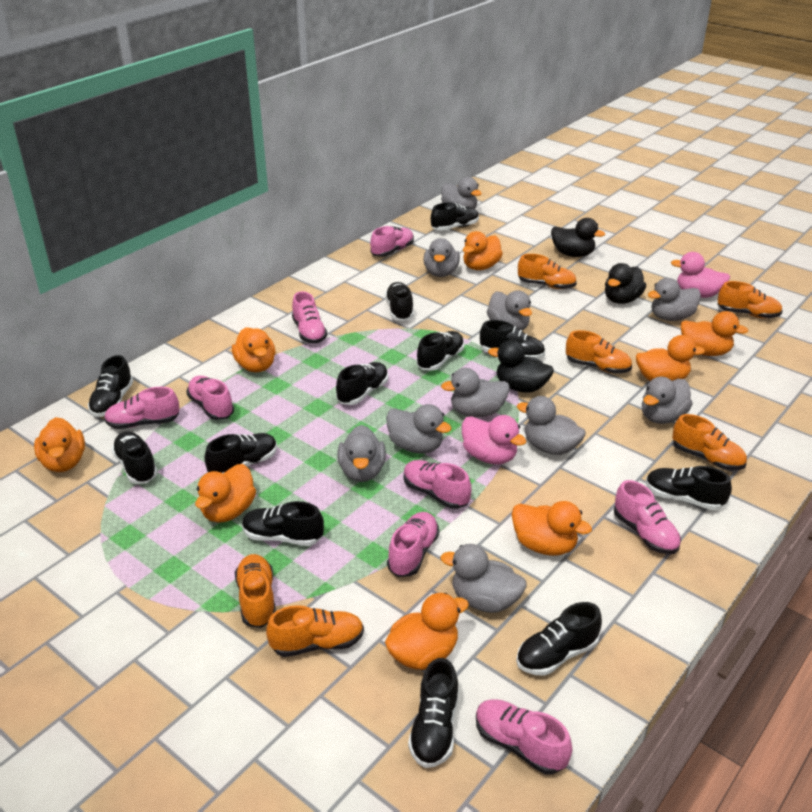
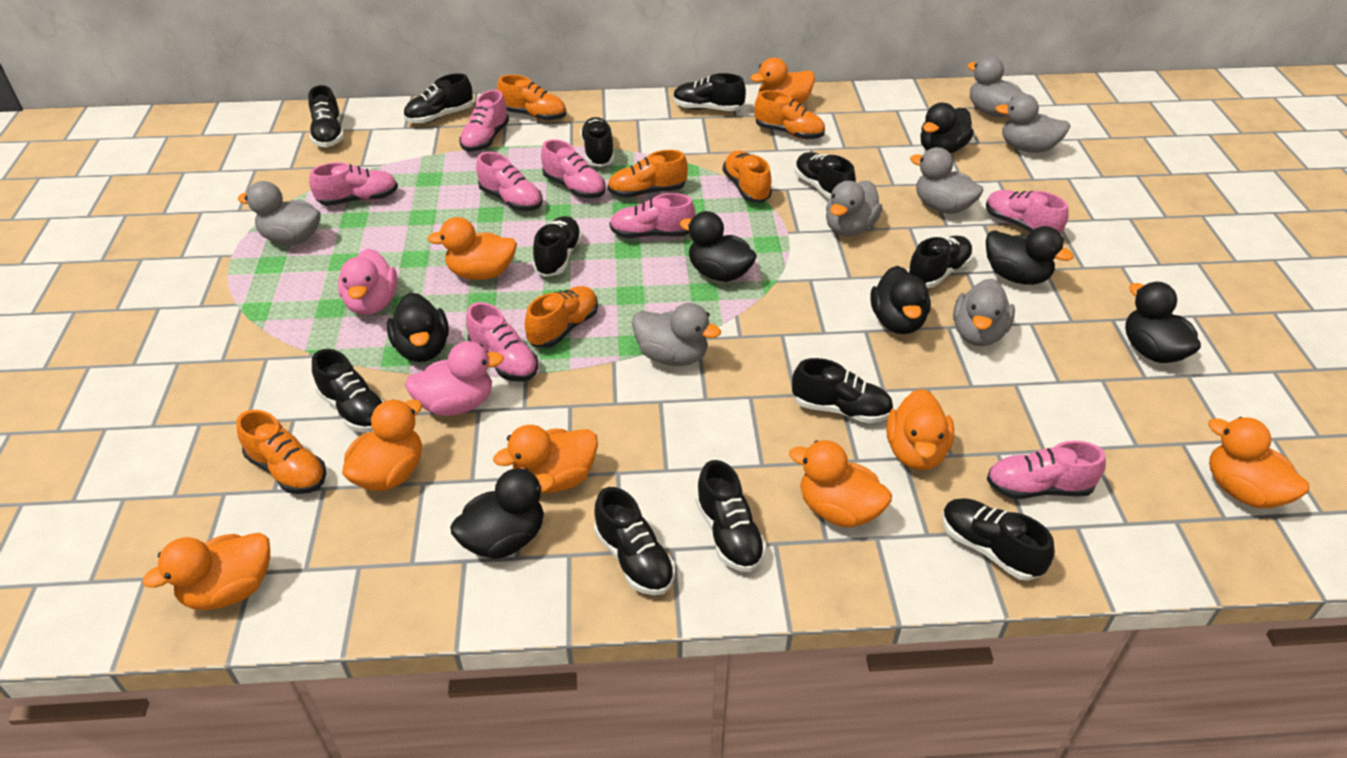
black duck: [488,340,554,392] [551,218,605,257] [605,263,646,304] = 3 -> [387,293,449,362] [450,468,555,559] [680,211,757,282] [870,266,931,334] [920,103,974,153] [986,226,1074,285] [1125,282,1201,363] = 7
grey duck: [337,425,386,482] [386,404,452,453] [424,238,460,277] [441,177,482,209] [441,368,509,417] [441,544,527,613] [487,291,532,330] [517,396,586,455] [642,377,693,424] [648,278,701,321] = 10 -> [238,181,321,245] [632,303,721,366] [826,181,883,236] [910,147,983,214] [953,279,1015,346] [967,56,1026,117] [995,94,1070,153] = 7

